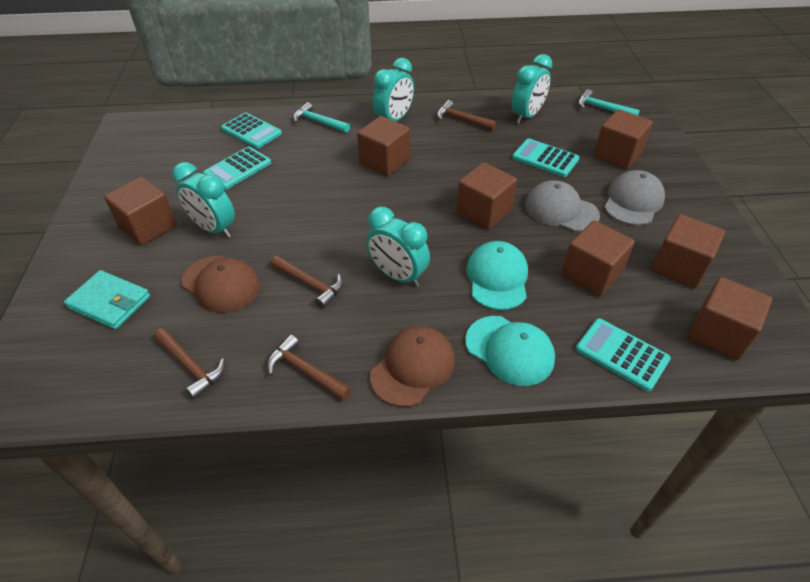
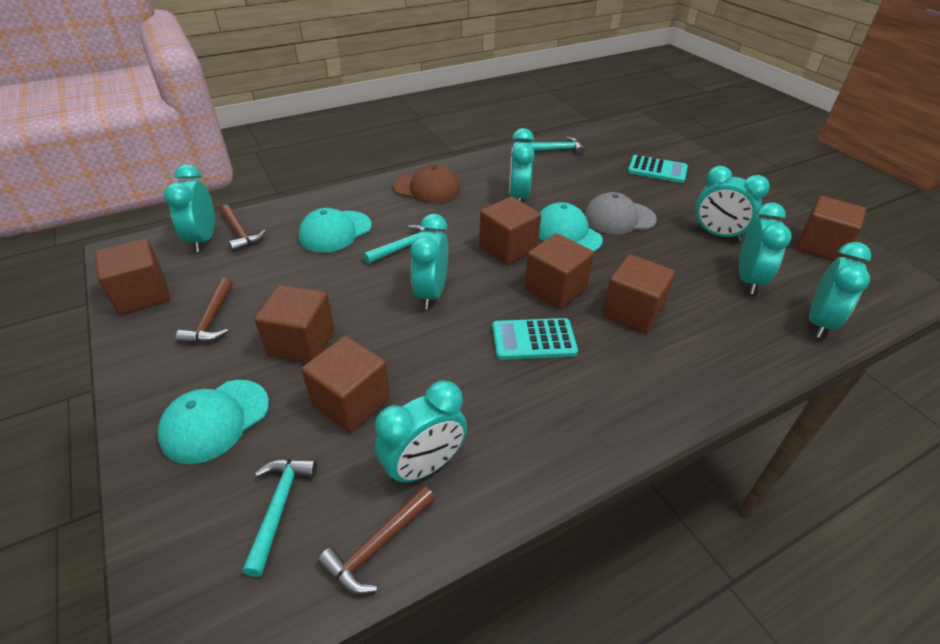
brown cap: [182,256,260,313] [370,326,455,407] = 2 -> [393,165,460,203] = 1
brown hammer: [154,328,225,399] [267,335,351,401] [271,256,343,308] [437,100,497,130] = 4 -> [176,278,233,344] [220,204,266,252] [318,486,435,595] = 3
grey cap: [525,180,600,232] [604,170,665,225] = 2 -> [584,192,657,234] = 1
turquoise calculator: [203,147,271,190] [221,113,282,149] [512,138,579,177] [576,318,671,391] = 4 -> [492,318,578,360] [628,155,688,183] = 2
turquoise cap: [465,316,555,386] [466,241,528,310] = 2 -> [157,380,269,464] [298,208,372,253] [539,202,603,252] = 3
turquoise clock: [172,162,235,238] [366,207,430,287] [373,58,414,122] [512,54,552,124] = 4 -> [164,164,215,252] [375,380,467,485] [410,214,448,309] [509,128,535,202] [695,166,770,241] [739,202,792,294] [809,242,871,338] = 7
turquoise hammer: [293,102,350,133] [578,89,640,116] = 2 -> [242,459,317,577] [363,225,429,264] [529,137,585,155] = 3
turquoise wallet: [64,270,150,330] = 1 -> none = 0

